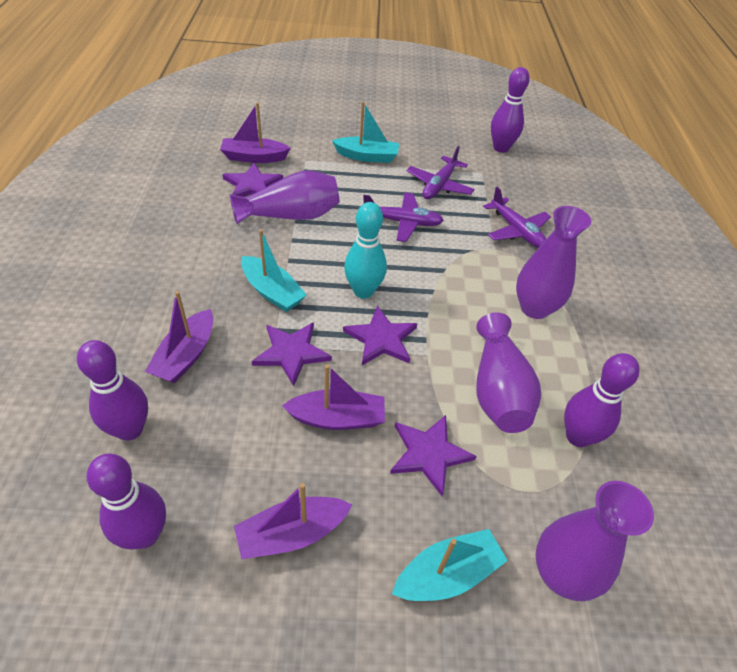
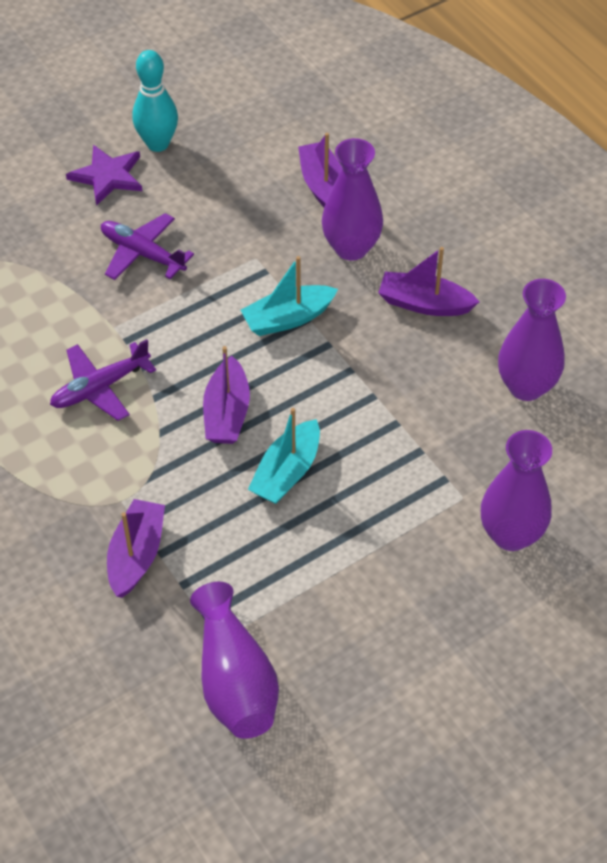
purple bowling pin: [77,340,148,441] [87,454,166,549] [491,67,530,153] [564,353,640,447] = 4 -> none = 0
purple plane: [363,192,444,242] [407,146,475,199] [483,187,551,248] = 3 -> [50,339,156,421] [101,213,194,280] = 2
purple star: [222,163,283,197] [252,322,332,386] [343,305,417,365] [390,415,477,496] = 4 -> [66,145,142,206] = 1
turquoise boat: [241,229,307,312] [332,101,399,163] [392,529,508,601] = 3 -> [241,256,338,336] [248,408,320,504] = 2

